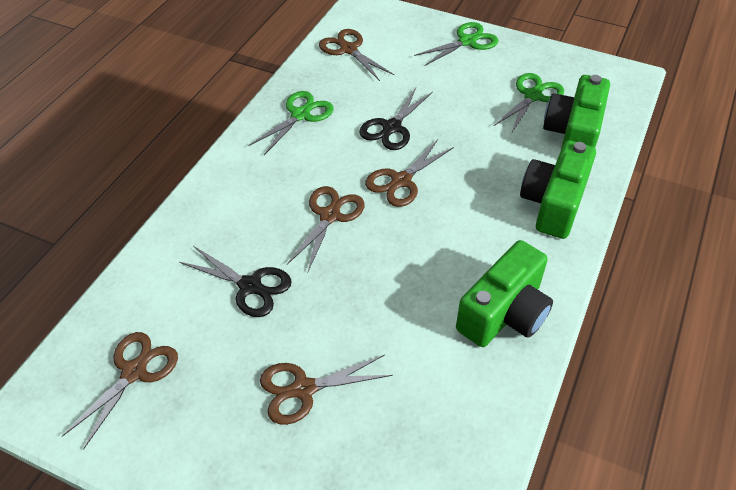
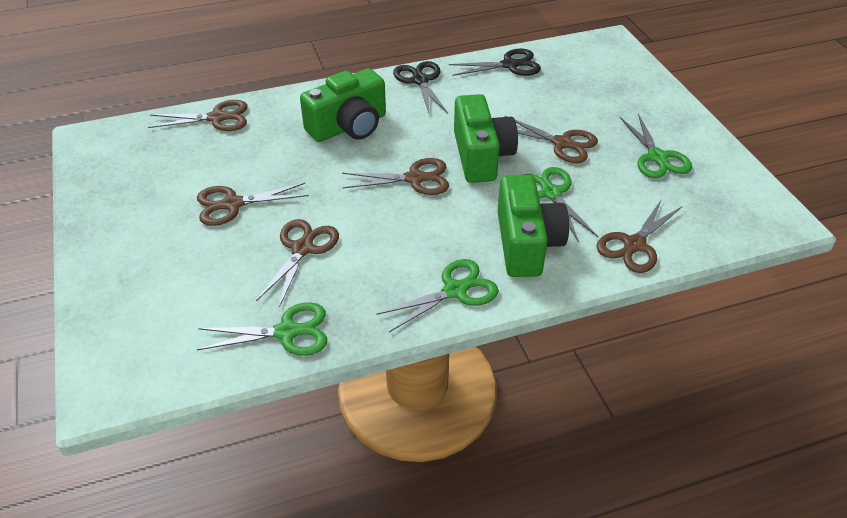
brown scissors: [62,332,178,450] [260,355,393,425] [287,186,365,271] [319,29,394,81] [365,139,454,207] = 5 -> [148,100,248,131] [197,183,309,226] [256,219,339,308] [342,158,449,195] [505,116,598,163] [597,199,682,273] = 6
green scissors: [249,91,334,155] [414,22,499,66] [494,73,564,134] = 3 -> [197,302,327,356] [377,259,499,332] [523,167,598,242] [620,114,692,178] = 4

